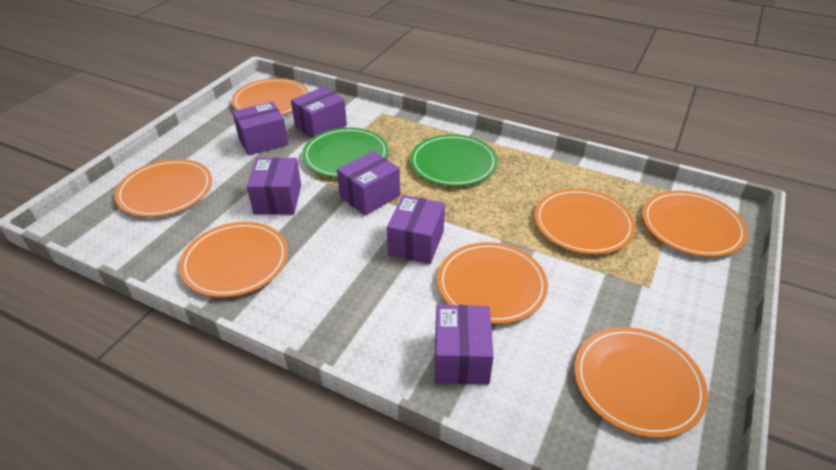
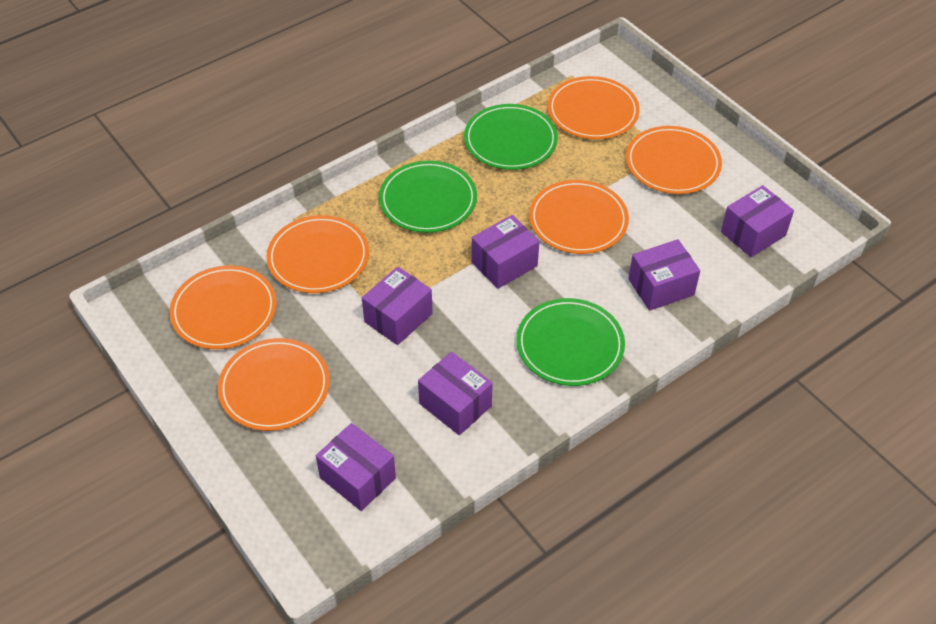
green plate: [302,127,389,178] [410,134,498,186] = 2 -> [379,161,477,233] [464,104,558,170] [516,298,625,386] = 3
orange plate: [115,159,212,217] [179,222,288,297] [232,78,309,115] [437,242,548,324] [534,188,636,255] [574,327,708,438] [642,191,748,257] = 7 -> [170,265,277,349] [218,338,330,431] [266,215,369,293] [529,180,629,254] [548,76,640,139] [626,126,722,194] = 6

